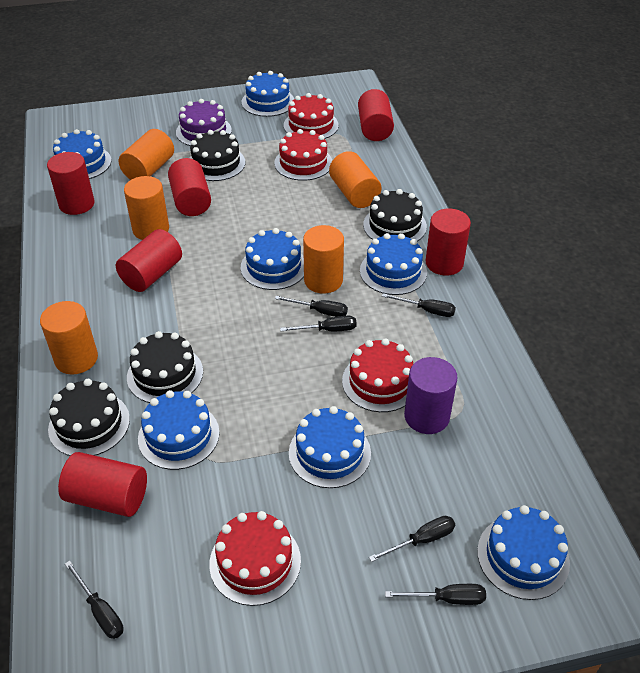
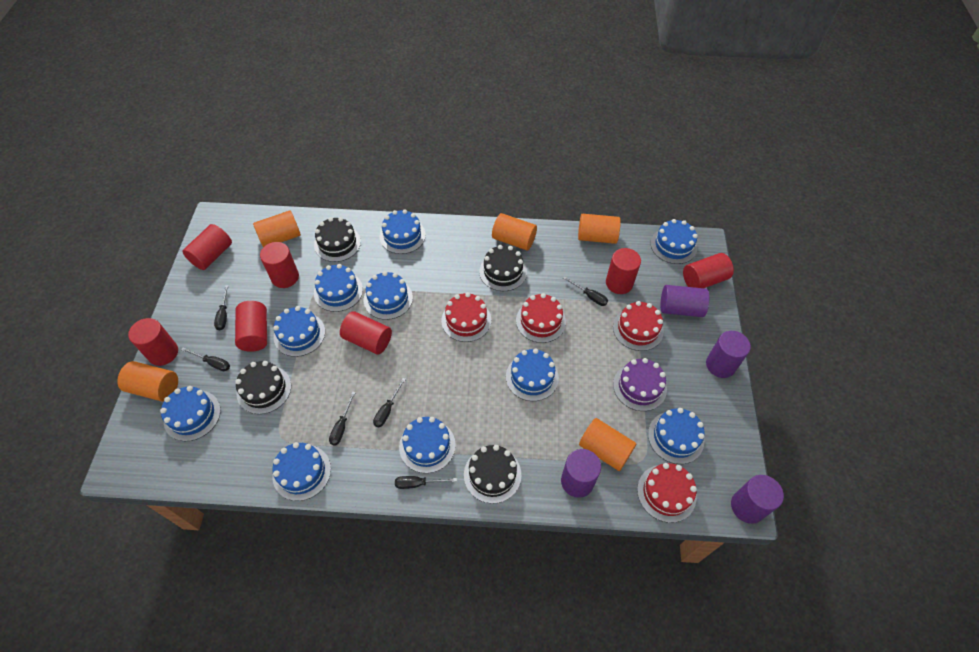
blue cake: [53,129,111,179] [138,390,220,470] [241,228,304,290] [242,71,294,117] [289,406,371,488] [360,233,427,295] [477,505,570,600] = 7 -> [160,386,221,441] [272,442,331,501] [273,306,325,357] [314,264,363,312] [364,271,413,320] [380,209,426,254] [399,417,456,473] [506,348,559,401] [648,408,705,464] [651,219,698,264] = 10
purple cylinder: [404,357,458,434] = 1 -> [561,449,601,498] [660,285,709,317] [706,331,751,378] [731,475,784,524] = 4
red cylinder: [47,152,95,215] [58,452,147,517] [116,229,182,292] [168,158,211,216] [358,89,394,141] [425,209,471,276] = 6 -> [128,318,178,366] [182,224,232,270] [235,301,267,352] [260,242,299,288] [340,311,392,355] [606,248,641,294] [683,253,734,288] = 7

